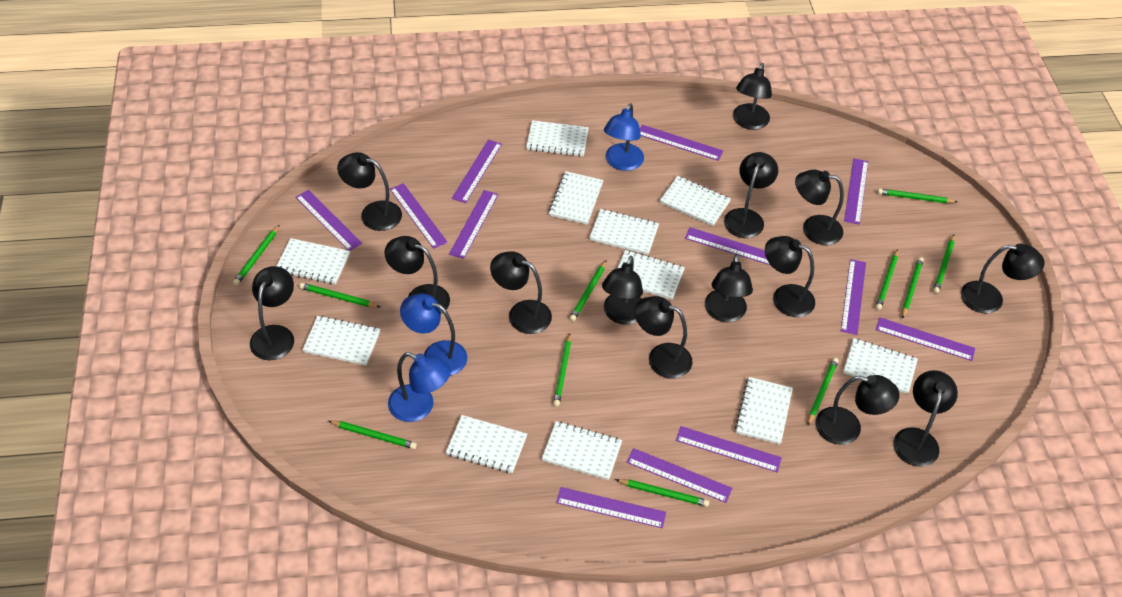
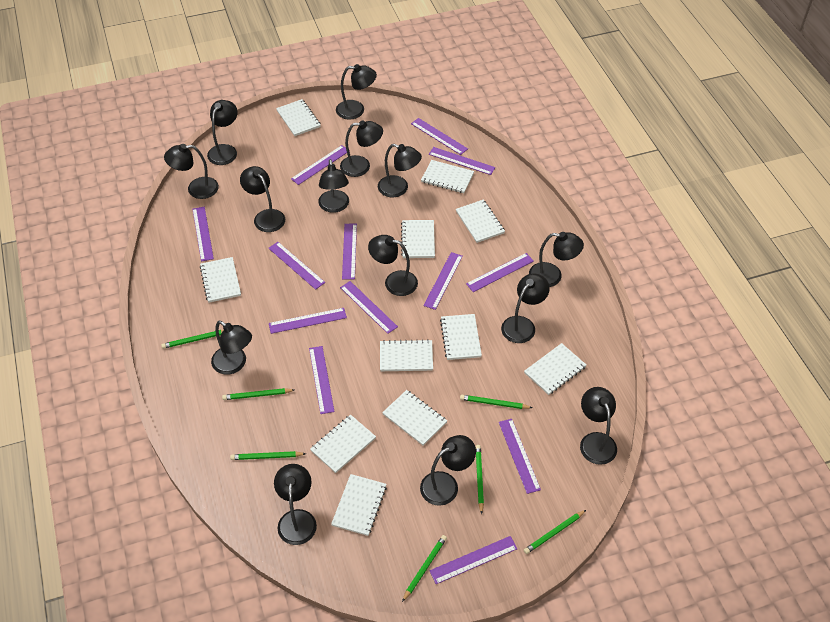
blue lamp: [388,352,451,422] [400,293,467,376] [604,103,644,171] = 3 -> none = 0
green pencil: [233,225,279,285] [299,283,380,307] [329,421,417,449] [553,333,571,407] [569,260,607,321] [615,479,709,507] [807,358,839,426] [875,249,898,310] [877,188,957,203] [902,257,924,319] [933,235,955,294] = 11 -> [161,330,224,349] [222,388,294,400] [230,451,306,460] [402,535,447,602] [460,395,532,409] [475,445,484,514] [524,510,586,554] = 7
purple ruler: [296,190,362,251] [390,183,448,249] [449,190,498,259] [452,139,502,203] [556,487,666,528] [627,448,732,503] [640,125,723,161] [676,426,782,472] [685,227,770,265] [841,259,866,335] [844,158,868,225] [876,317,975,361] = 12 -> [193,207,214,262] [268,242,325,290] [269,308,347,334] [291,145,347,185] [309,346,335,414] [340,281,398,334] [342,224,357,280] [411,118,468,155] [423,252,463,310] [429,147,495,175] [430,536,517,584] [466,253,534,292] [499,419,541,494] = 13

